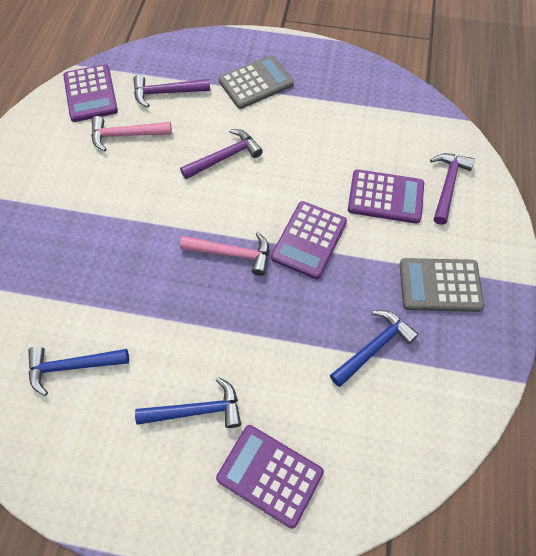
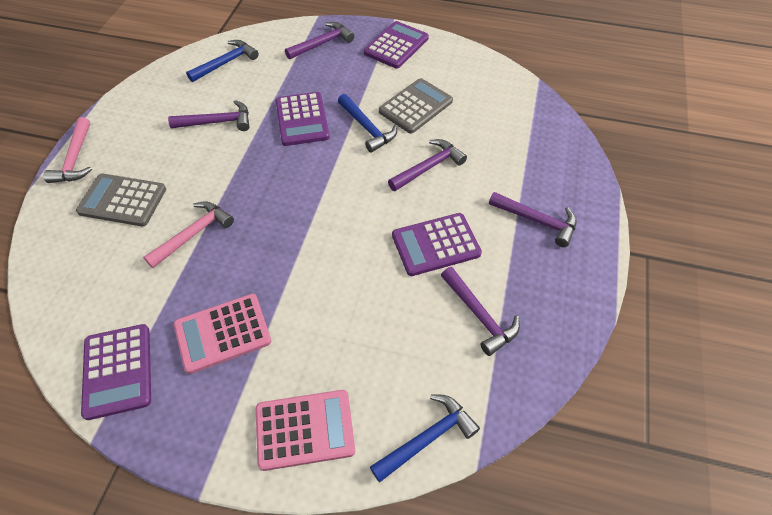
pink calculator: none = 0 -> [174,294,271,374] [256,390,355,471] = 2
purple hammer: [133,75,210,107] [180,129,263,179] [430,153,475,225] = 3 -> [168,100,249,131] [285,22,354,59] [388,139,467,191] [441,267,520,356] [489,192,577,247] = 5

